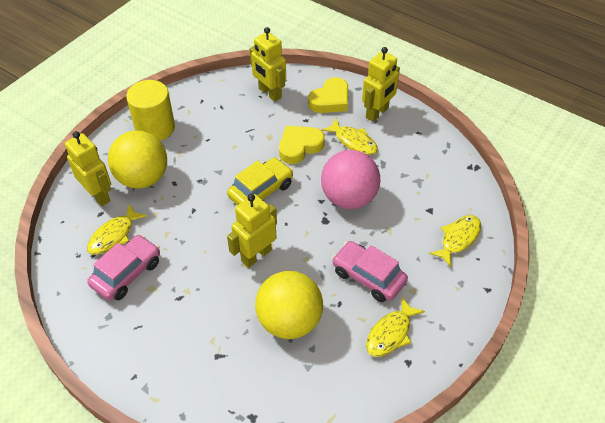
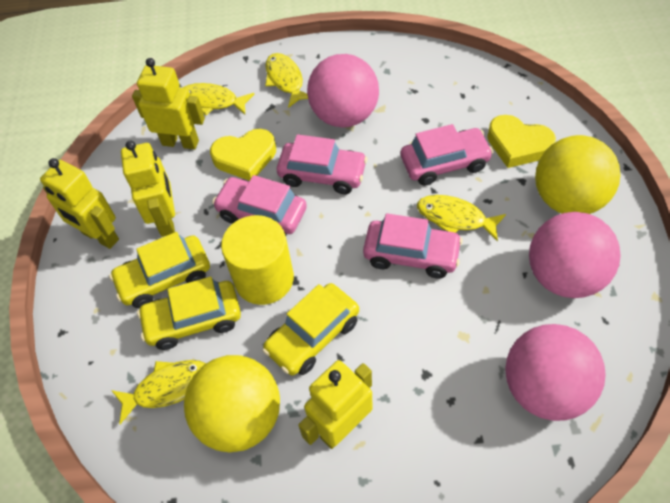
pink ball: [321,150,380,209] = 1 -> [307,54,379,128] [505,324,606,421] [529,212,621,298] = 3
pink car: [87,234,160,301] [332,241,408,302] = 2 -> [212,175,307,236] [277,134,368,194] [363,213,463,279] [401,124,493,186] = 4
yellow car: [227,157,293,205] = 1 -> [109,232,210,308] [137,277,241,350] [262,283,359,376] = 3

